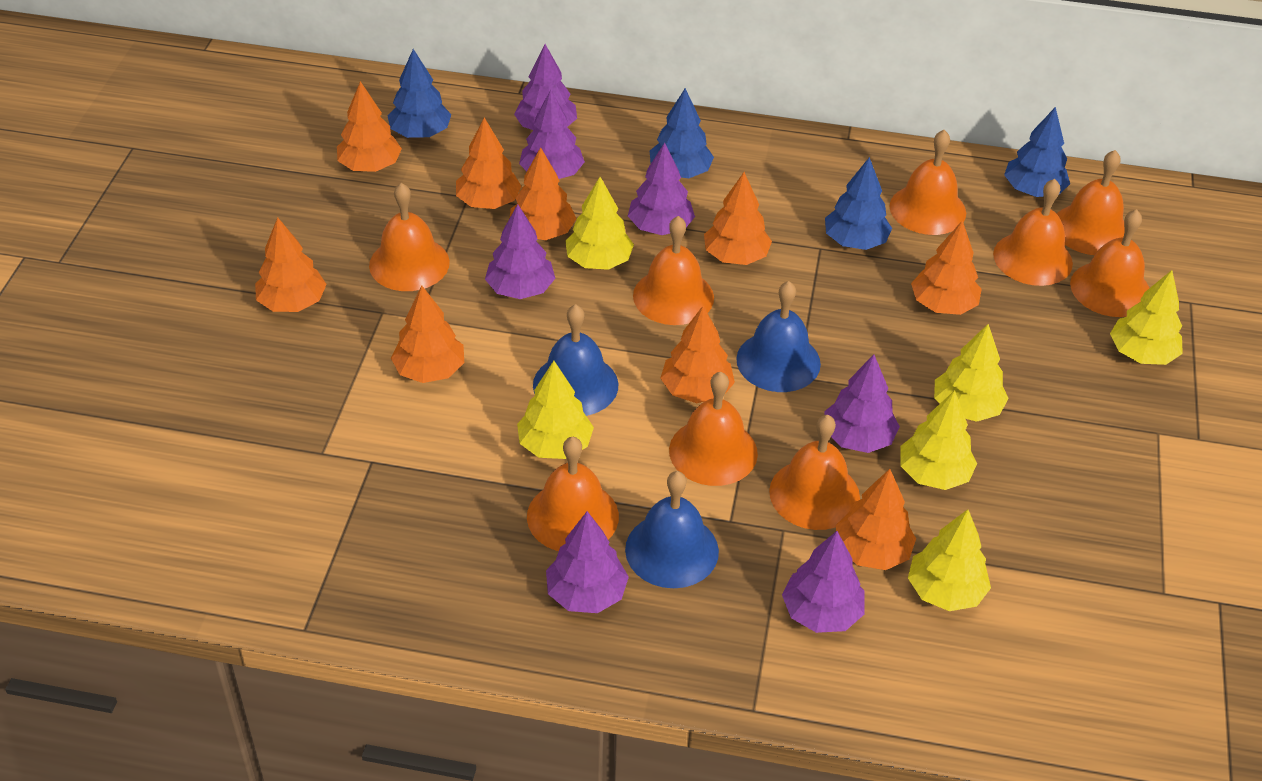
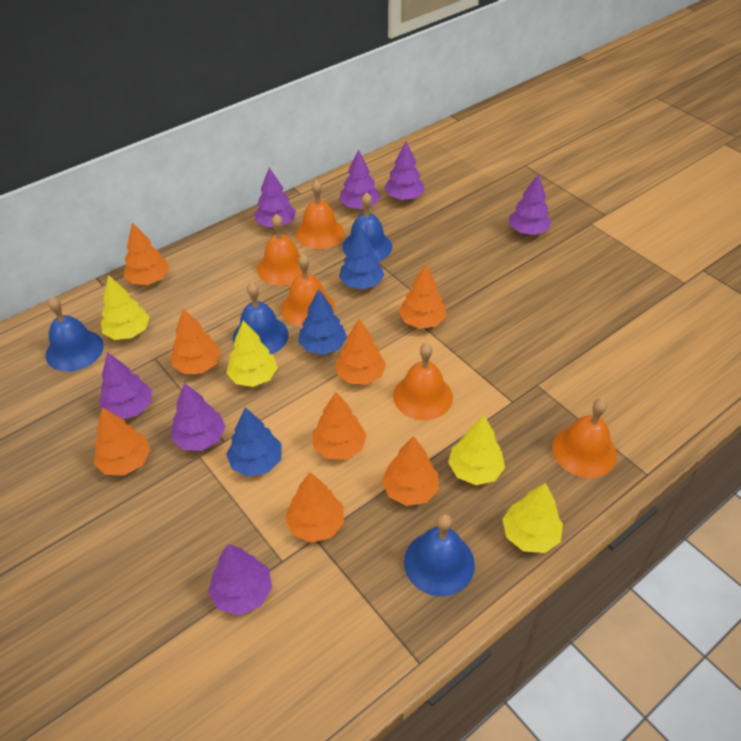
blue bell: [533,304,618,416] [625,471,719,588] [736,281,821,392] = 3 -> [46,296,104,372] [233,282,289,354] [342,192,392,261] [404,514,475,596] = 4
blue tree: [387,49,451,138] [650,88,714,178] [825,157,892,250] [1004,107,1070,197] = 4 -> [226,407,282,477] [298,289,347,355] [339,226,384,289] = 3
orange bell: [369,183,450,291] [527,437,619,551] [633,216,714,325] [669,372,758,486] [769,415,860,530] [890,130,966,235] [993,179,1073,286] [1057,150,1124,255] [1070,209,1149,317] = 9 -> [257,214,309,286] [281,254,335,327] [295,180,345,249] [393,343,453,420] [552,399,617,478] = 5
orange tree: [255,217,327,312] [337,81,402,172] [391,286,464,383] [456,117,522,209] [509,147,576,240] [660,306,735,403] [704,172,772,265] [836,469,916,570] [911,221,982,315] = 9 -> [94,407,151,476] [124,223,169,285] [171,309,221,374] [285,472,344,543] [312,392,367,460] [336,319,386,385] [382,436,439,506] [399,264,446,329] = 8
yellow tree: [517,361,594,459] [565,177,634,270] [900,390,977,490] [908,509,991,611] [934,324,1009,422] [1110,270,1183,365] = 6 -> [101,275,150,340] [227,320,278,387] [448,416,505,485] [502,483,563,553] = 4

